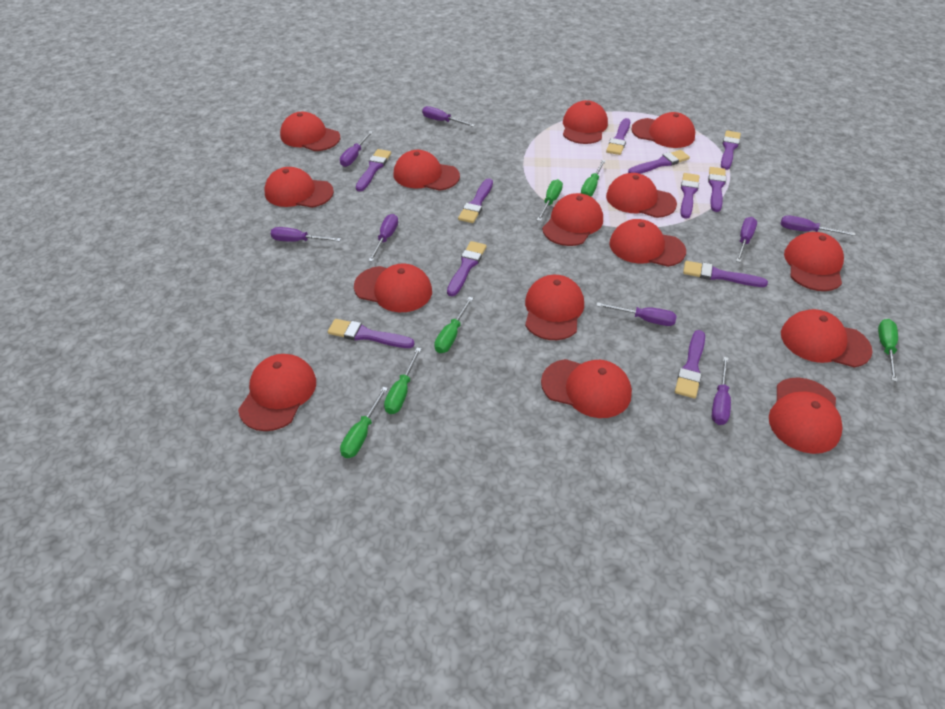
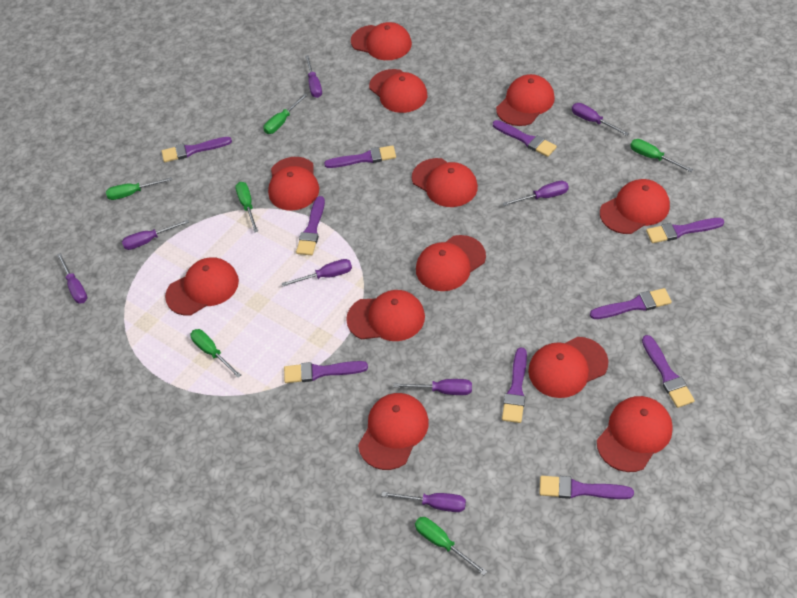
purple brush: [328,319,414,348] [356,149,391,191] [447,241,487,296] [458,178,493,223] [606,118,630,155] [628,150,690,174] [675,330,705,398] [681,173,699,219] [683,261,768,287] [708,167,726,212] [721,130,741,170] = 11 -> [162,137,232,162] [284,361,368,383] [296,196,325,255] [324,145,396,168] [493,120,557,157] [502,347,527,423] [539,476,634,499] [590,288,672,319] [642,335,695,408] [646,218,725,243] = 10
red cap: [238,354,316,431] [264,167,334,208] [280,112,340,151] [354,264,432,312] [394,150,460,191] [525,275,584,340] [541,359,632,418] [542,193,603,246] [563,100,608,144] [606,173,677,218] [609,219,686,267] [631,112,695,148] [769,378,843,454] [781,309,873,368] [784,232,844,291] = 15 -> [165,258,239,315] [268,157,319,211] [346,290,425,341] [351,22,412,60] [358,393,429,470] [369,69,427,113] [412,158,478,207] [416,235,486,291] [496,74,555,126] [528,337,608,398] [597,396,673,472] [600,179,670,234] = 12

